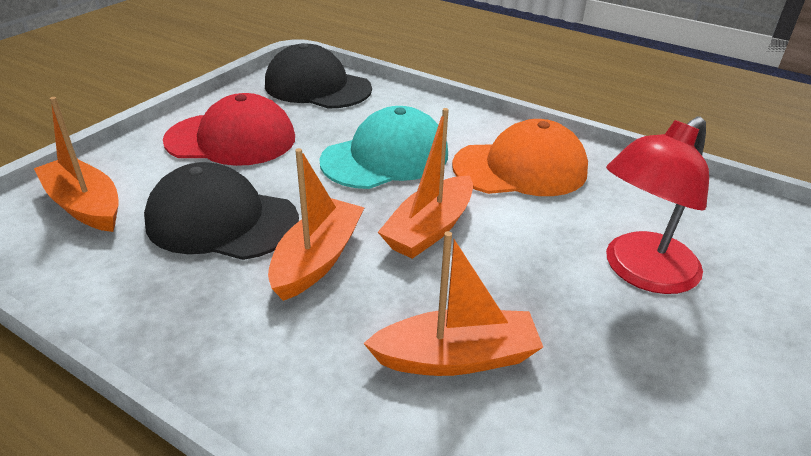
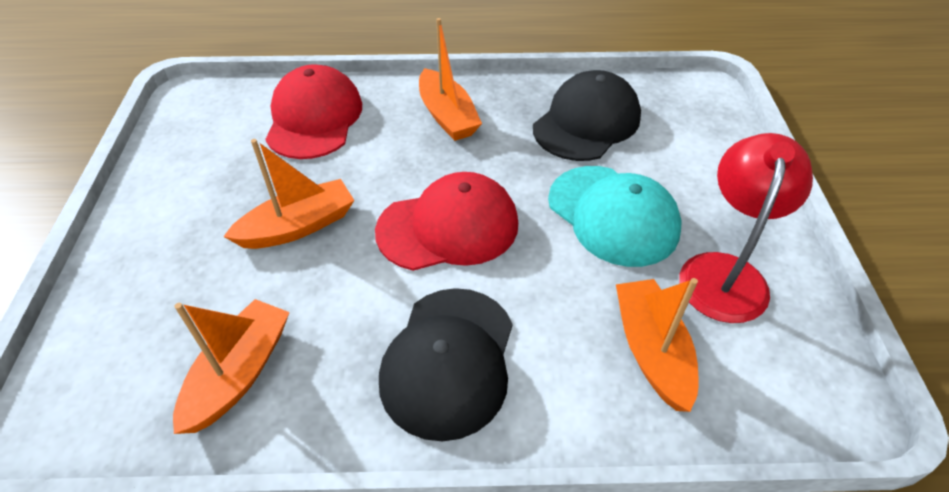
orange cap: [452,119,588,196] = 1 -> none = 0
red cap: [163,93,295,166] = 1 -> [265,64,362,159] [375,172,518,271] = 2

